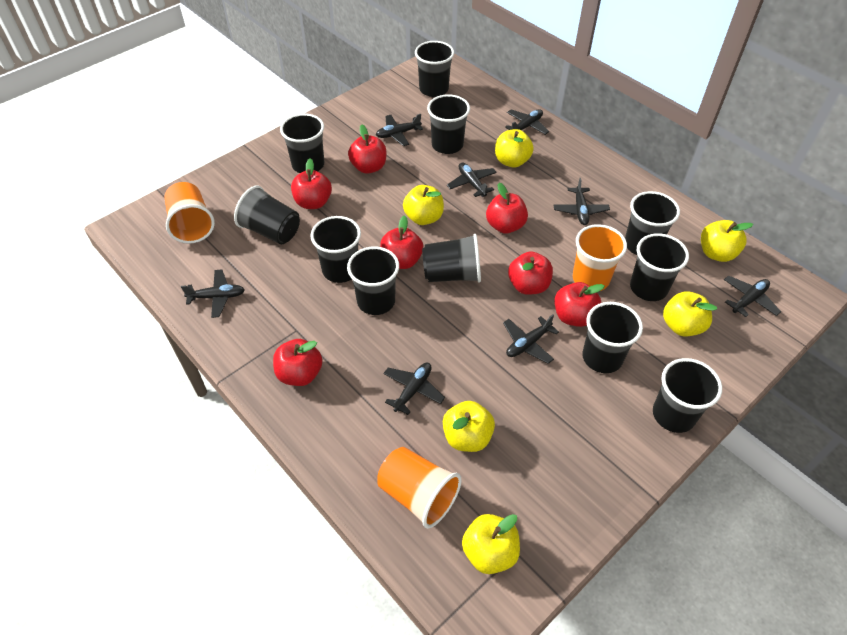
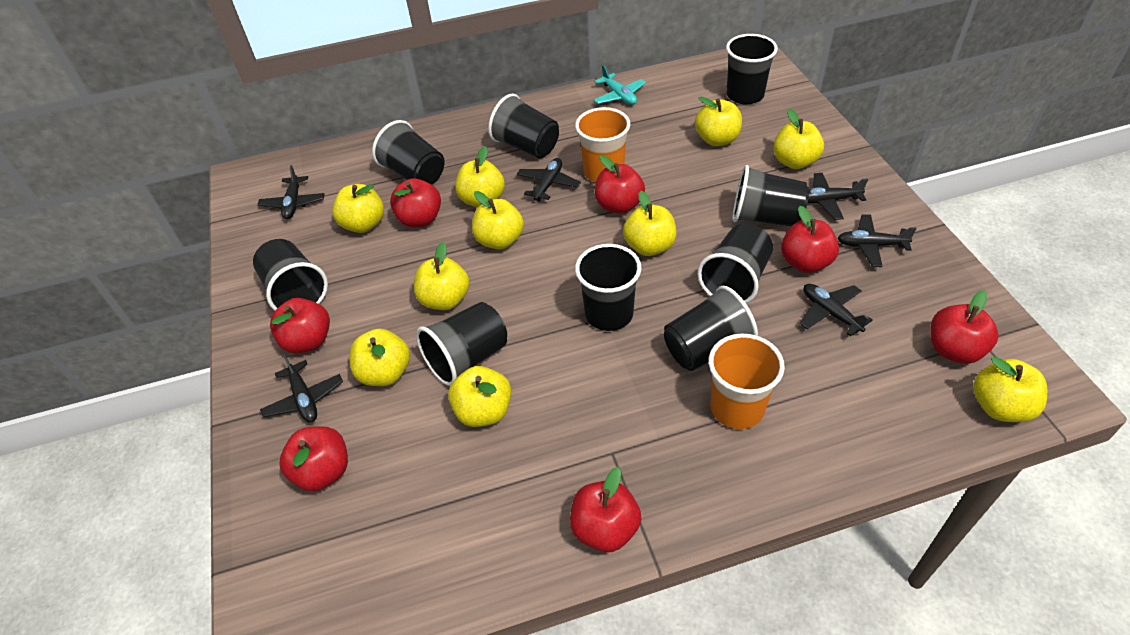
black cup: [234,186,300,244] [280,113,324,173] [310,216,361,283] [347,246,399,315] [415,41,454,97] [422,234,481,283] [427,94,470,154] [582,302,643,373] [625,191,680,255] [630,233,689,301] [653,358,722,433] = 11 -> [253,239,328,311] [372,120,445,185] [416,302,507,386] [488,93,559,158] [575,244,641,331] [664,286,758,371] [697,223,773,303] [726,34,778,104] [733,165,809,226] = 9
black plane: [181,269,245,318] [376,114,423,146] [383,363,445,415] [447,162,497,197] [503,314,559,364] [505,109,549,135] [553,178,610,225] [724,275,781,317] = 8 -> [257,165,325,219] [260,354,343,422] [517,158,581,202] [800,284,873,337] [808,173,868,220] [838,214,917,267] = 6
orange cup: [164,182,215,244] [377,447,462,529] [573,224,627,291] = 3 -> [575,107,631,182] [709,334,785,429] = 2
turquoise plane: none = 0 -> [594,65,646,105] = 1
yellow apple: [403,185,444,225] [443,401,495,452] [462,514,520,574] [495,129,534,168] [663,291,717,337] [701,220,753,262] = 6 -> [332,184,384,233] [349,329,410,386] [414,242,470,310] [448,366,511,427] [455,146,505,207] [472,191,524,249] [623,191,676,256] [695,97,742,146] [773,109,824,169] [973,357,1047,422] = 10

